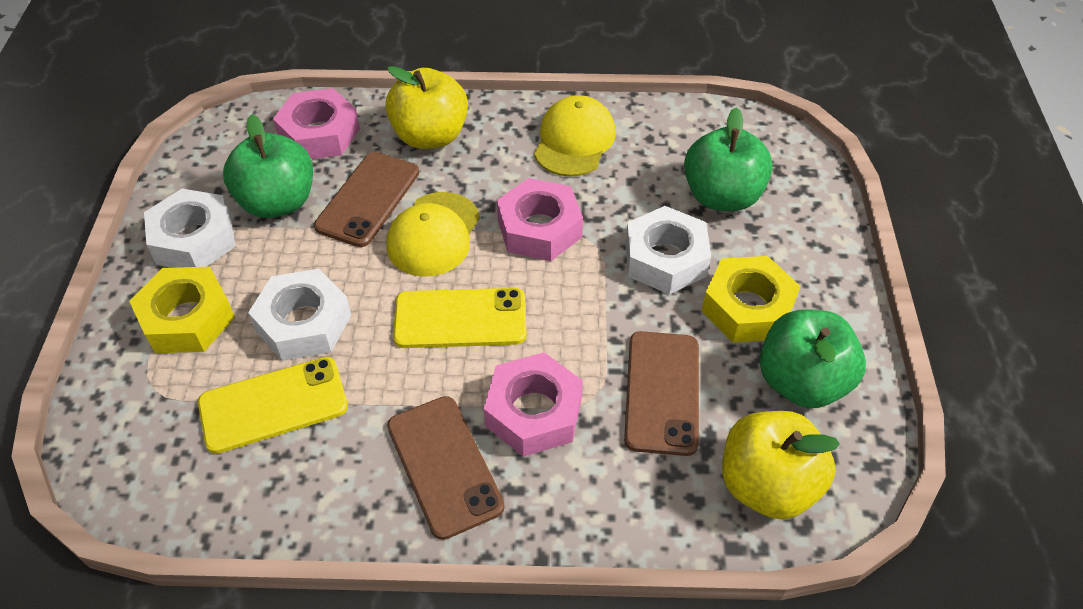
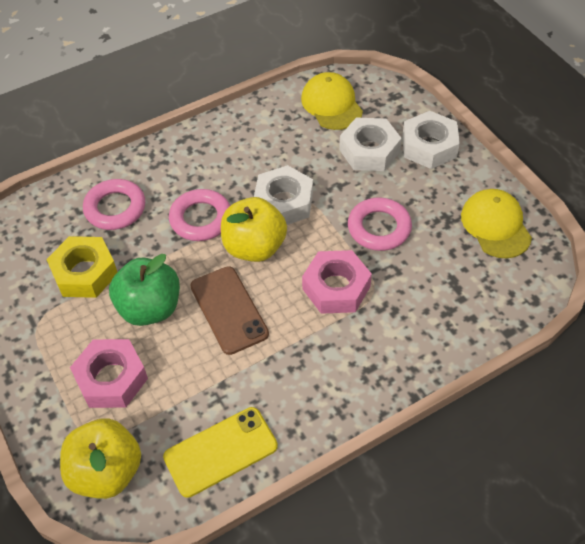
brown phone: [314,152,419,247] [387,396,505,540] [624,331,699,456] = 3 -> [190,266,269,355] = 1
green apple: [223,114,313,218] [684,107,773,211] [760,309,866,408] = 3 -> [109,254,180,326] = 1
pink nut: [273,88,360,159] [484,352,583,457] [497,178,583,261] = 3 -> [70,339,148,408] [302,250,372,314] = 2
pink ring: none = 0 -> [83,179,145,230] [169,189,230,241] [348,198,412,251] = 3
yellow nut: [129,267,235,353] [701,256,800,343] = 2 -> [46,236,117,298] = 1
yellow phone: [198,357,348,454] [393,288,526,348] = 2 -> [163,407,278,498] = 1

